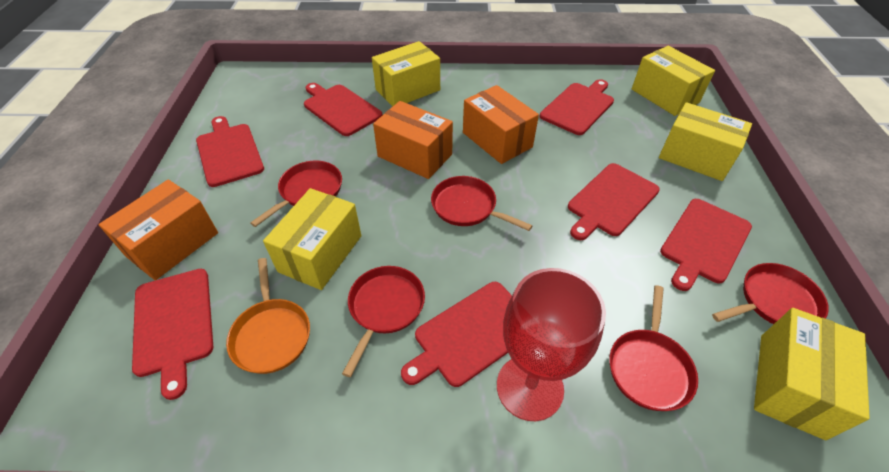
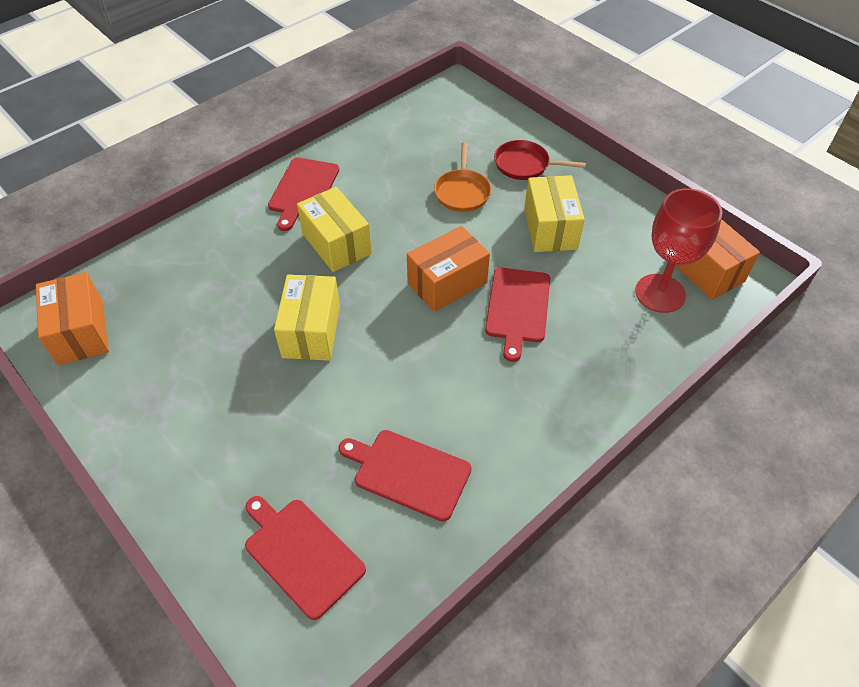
red cutting board: [132,269,213,400] [196,116,264,187] [304,83,382,136] [401,282,512,387] [540,79,614,135] [568,163,660,240] [660,199,752,291] = 7 -> [245,496,366,620] [268,158,339,231] [339,430,472,522] [485,268,550,362] = 4
red pan: [250,161,342,227] [342,266,425,377] [431,176,533,231] [609,285,698,411] [712,263,829,324] = 5 -> [494,140,586,180] = 1
yellow box: [263,188,361,290] [372,41,440,106] [632,46,715,116] [659,102,752,181] [754,308,869,440] = 5 -> [274,274,340,361] [297,187,372,272] [524,175,585,252] = 3

